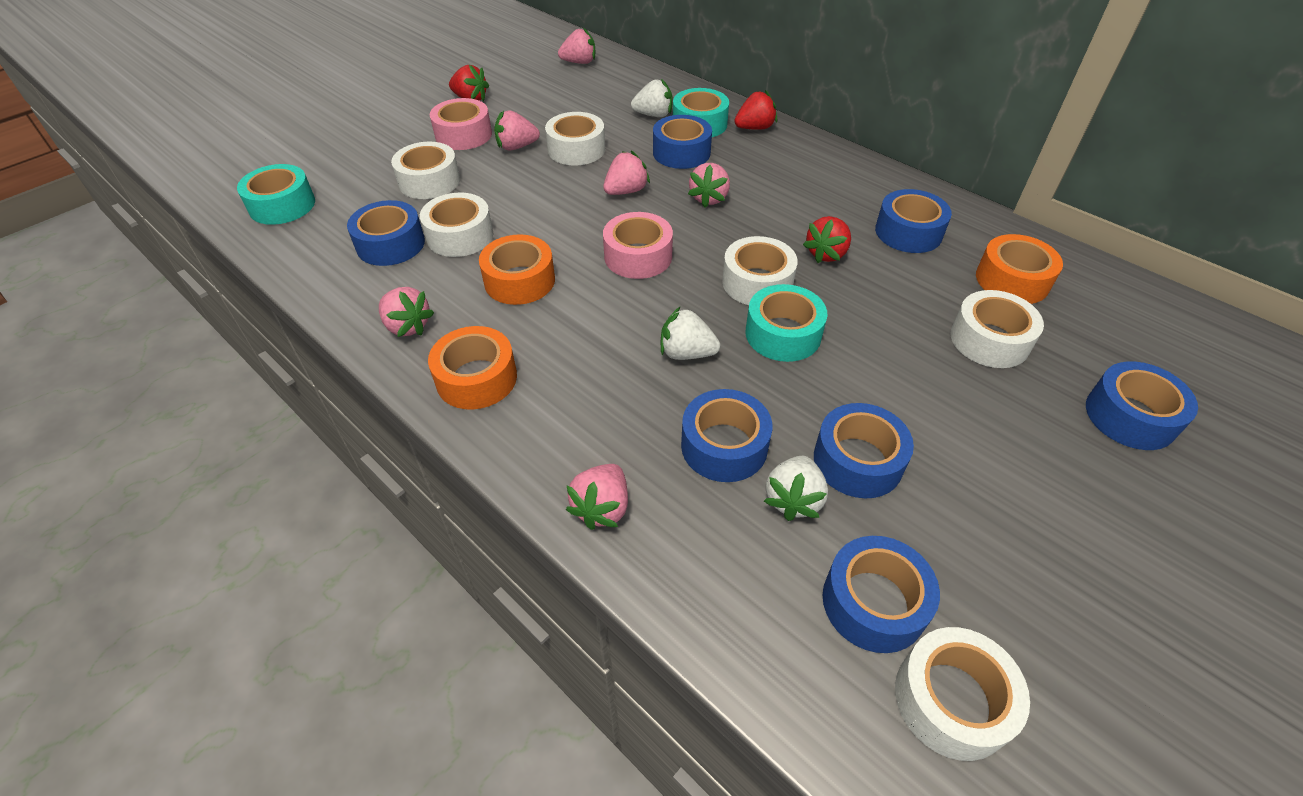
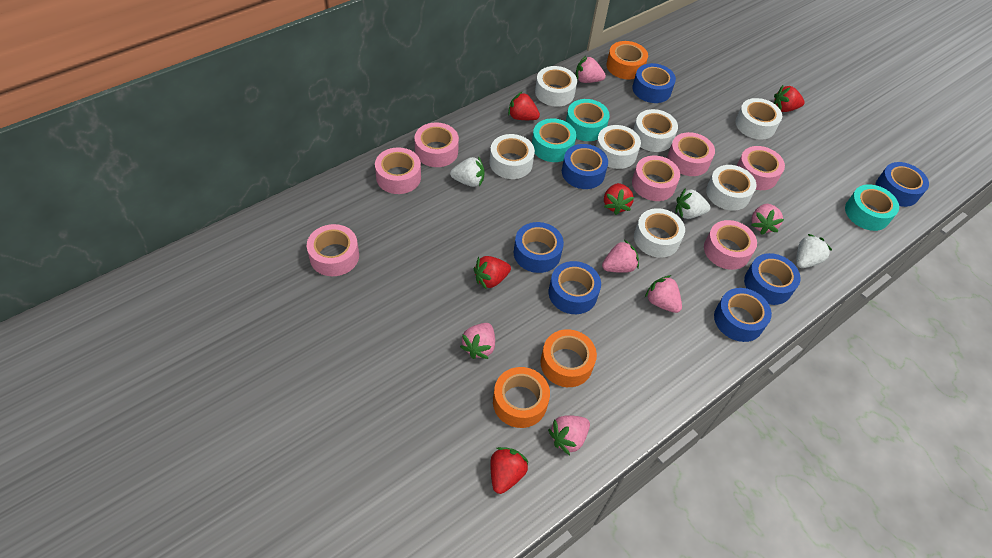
pink tape: [430,98,492,150] [603,212,673,279] = 2 -> [307,224,359,276] [375,147,421,194] [414,122,459,167] [632,156,680,201] [667,132,715,176] [704,220,757,270] [737,146,785,190] = 7
red strawberry: [449,65,489,101] [734,90,777,130] [803,216,851,263] = 3 -> [473,256,511,290] [490,447,528,494] [508,92,540,120] [604,183,634,215] [774,85,805,112] = 5
white tape: [391,142,460,199] [420,193,493,257] [545,112,605,165] [722,236,798,305] [895,627,1030,761] [951,290,1044,368] = 6 -> [489,134,535,179] [535,66,577,107] [596,125,641,169] [633,109,678,152] [634,208,685,257] [706,165,757,211] [735,98,782,140] = 7

